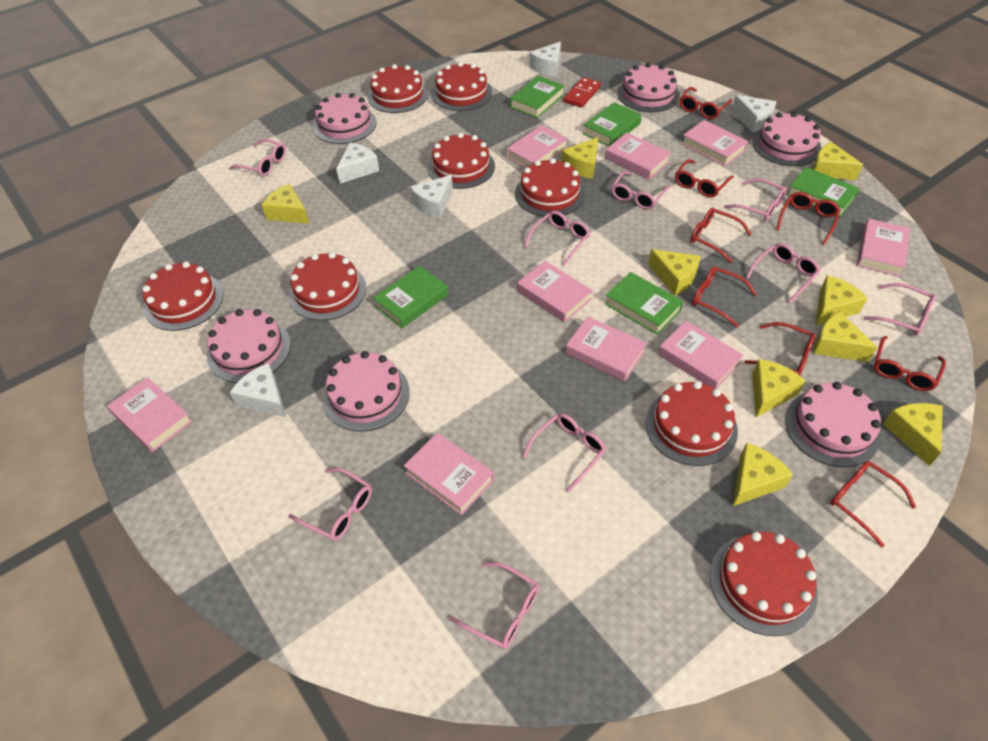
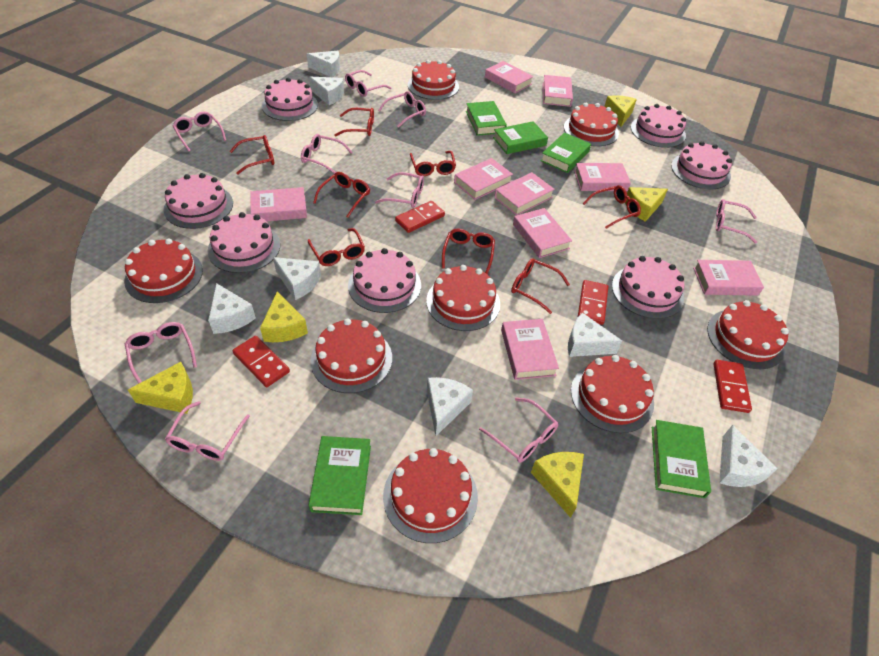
pink cake: [207,309,291,383] [313,93,377,144] [322,351,410,432] [618,63,680,112] [753,112,821,166] [785,382,881,467] = 6 -> [164,173,233,229] [207,212,280,273] [262,78,318,121] [348,248,421,313] [612,256,684,319] [631,104,686,148] [671,141,732,189] = 7
red domino: [564,77,601,108] = 1 -> [232,336,290,387] [395,201,445,233] [578,280,608,325] [714,360,752,413] = 4
white cheese: [230,363,287,418] [336,143,379,184] [410,175,453,218] [529,42,561,77] [732,95,777,132] = 5 -> [208,283,256,334] [273,257,321,300] [307,51,340,77] [309,77,344,105] [427,377,473,436] [568,313,622,357] [719,425,778,487] = 7
yellow cheese: [262,183,309,224] [562,137,598,179] [648,249,701,295] [733,443,793,506] [752,359,805,417] [813,142,863,180] [813,311,878,362] [816,275,868,326] [883,403,943,466] = 9 -> [128,362,193,414] [260,291,308,342] [531,452,584,518] [604,95,637,127] [625,187,668,222] = 5

